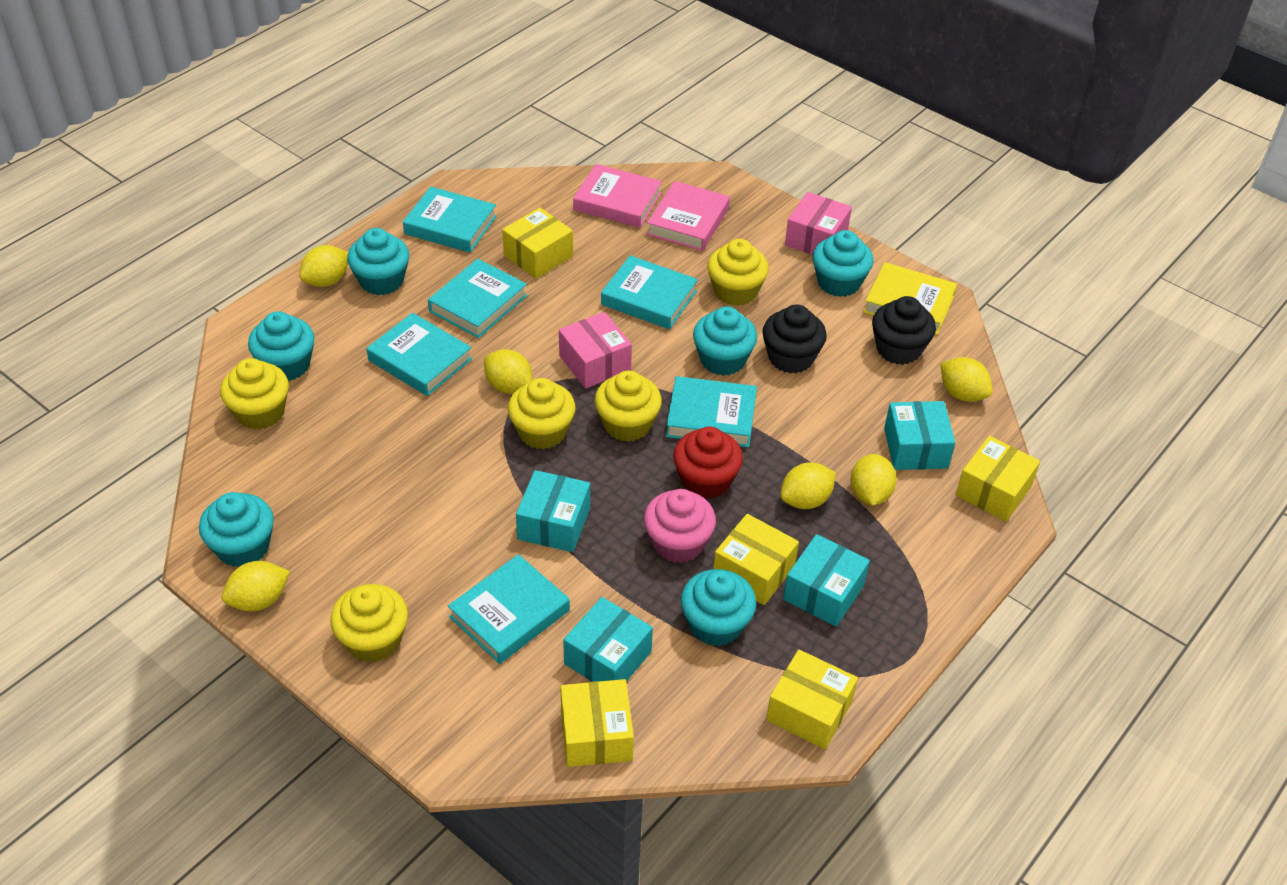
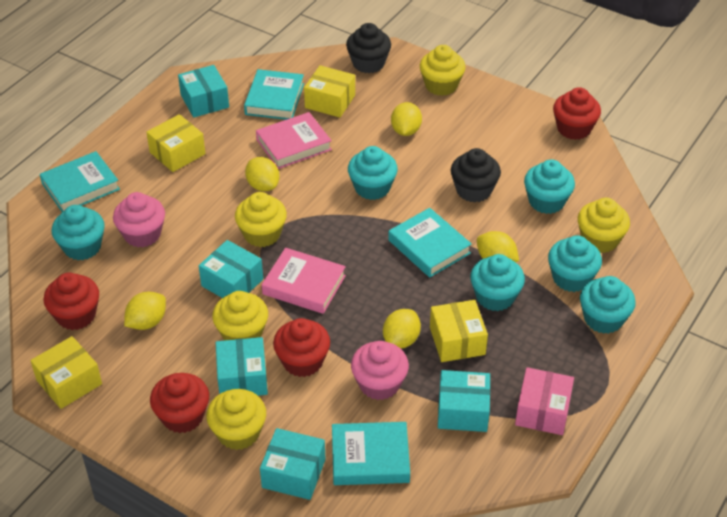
pink box: [559,312,632,389] [785,192,852,255] = 2 -> [515,367,574,435] = 1
pink cupcake: [644,489,716,563] = 1 -> [113,192,165,247] [351,341,409,400] = 2
red cupcake: [673,427,743,499] = 1 -> [43,272,99,330] [150,373,209,433] [273,318,330,377] [553,87,601,140] = 4
turquoise book: [366,313,472,396] [403,187,497,253] [428,259,527,338] [448,554,570,664] [601,255,698,329] [666,376,757,447] = 6 -> [40,151,120,212] [244,69,304,120] [332,422,410,485] [388,208,472,277] = 4
turquoise box: [516,470,590,552] [563,597,653,682] [783,534,870,627] [884,401,955,470] = 4 -> [178,65,229,118] [199,240,263,298] [216,337,268,396] [260,428,326,500] [438,370,490,432] = 5
yellow book: [863,262,957,335] = 1 -> none = 0
yellow box: [502,207,573,279] [560,679,634,767] [713,514,799,605] [766,649,858,749] [956,436,1040,521] = 5 -> [30,336,102,409] [146,114,206,172] [304,65,355,117] [430,300,488,362] = 4
yellow lemon: [222,561,290,611] [299,245,348,287] [484,349,532,394] [780,462,836,509] [850,454,897,506] [940,357,992,402] = 6 -> [124,292,166,330] [245,157,280,191] [383,309,421,348] [391,102,422,136] [477,231,519,262] = 5

